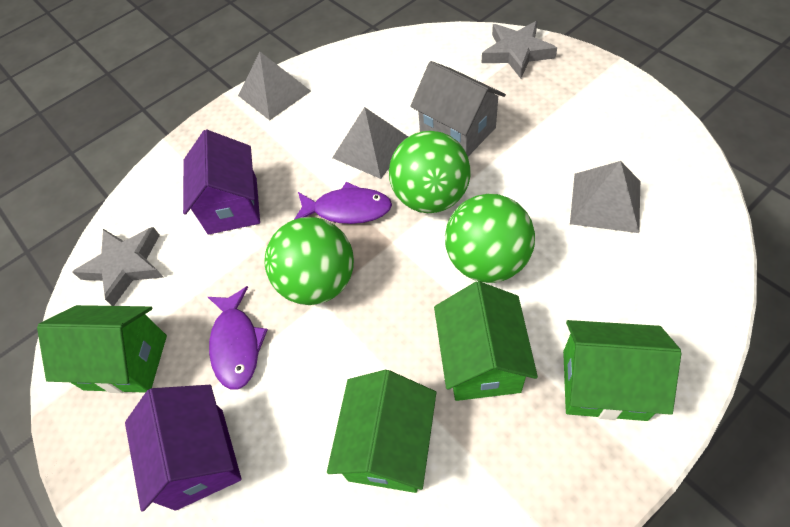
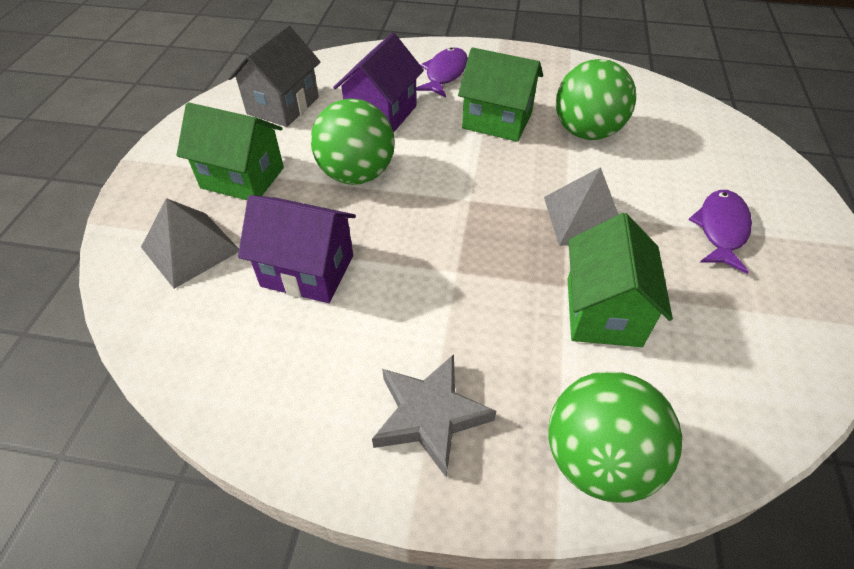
green house: [37,305,167,393] [327,370,436,493] [434,281,538,401] [563,320,681,421] = 4 -> [176,102,284,200] [458,47,543,142] [567,213,673,347] = 3
grey pyramid: [238,52,311,120] [332,107,408,179] [570,161,640,233] = 3 -> [141,198,239,289] [544,167,619,246] = 2
grey star: [73,227,163,306] [482,21,557,78] = 2 -> [372,354,496,477] = 1

